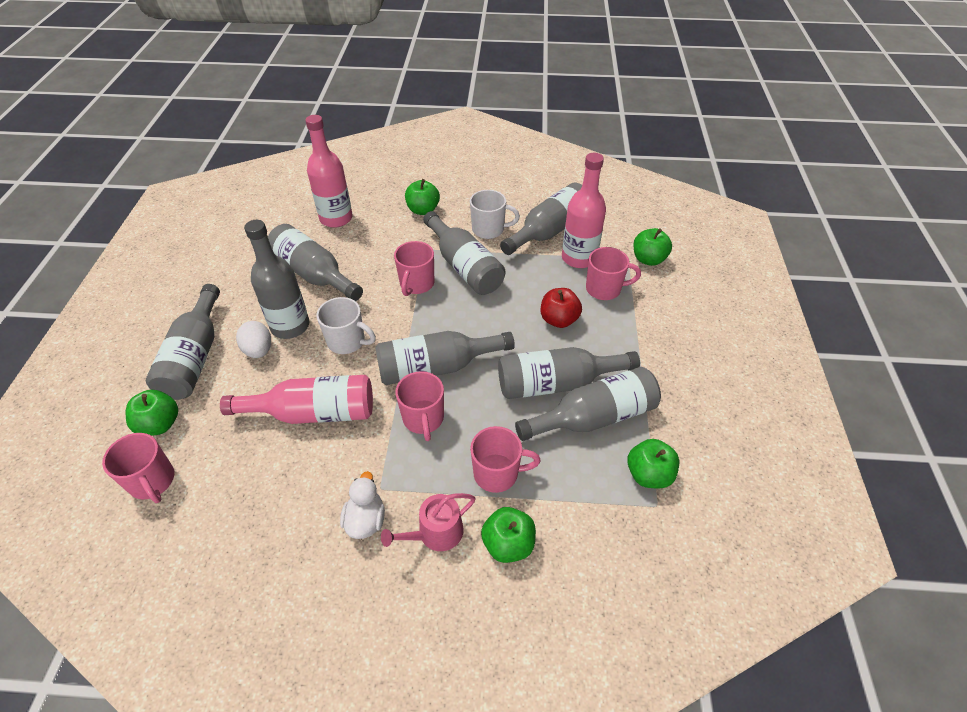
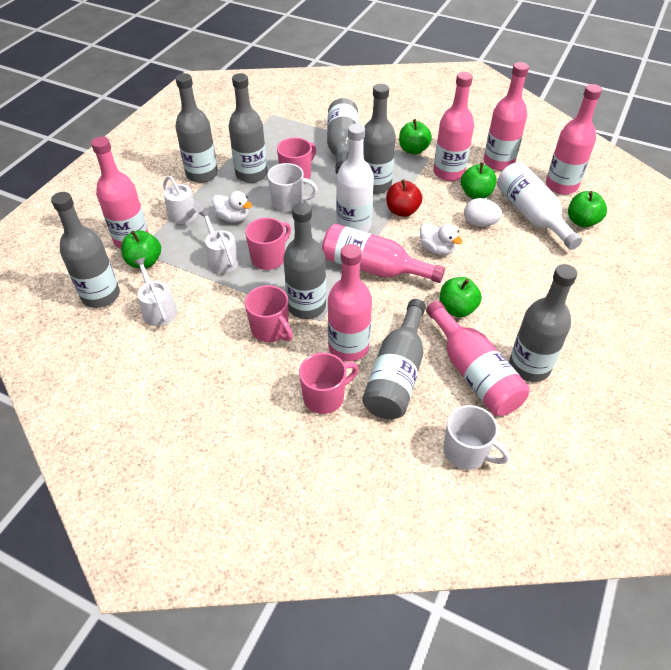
pink bottle: [220,375,373,424] [305,115,353,228] [562,153,606,268] = 3 -> [91,137,148,249] [322,224,445,283] [328,244,372,362] [426,301,530,416] [433,72,474,181] [483,62,529,171] [546,84,602,194] = 7
pink mug: [102,433,174,503] [394,241,434,296] [396,371,444,441] [470,426,541,493] [586,247,641,300] = 5 -> [245,218,291,270] [245,285,293,342] [277,138,316,179] [299,353,359,414] = 4
pink watering can: [381,493,475,551] = 1 -> none = 0
white bottle: none = 0 -> [336,124,374,232] [497,162,582,250] = 2
white duck: [340,471,385,539] = 1 -> [212,191,252,222] [420,223,463,255] = 2
white watering can: none = 0 -> [133,257,177,326] [163,176,204,224] [199,209,240,273] = 3

